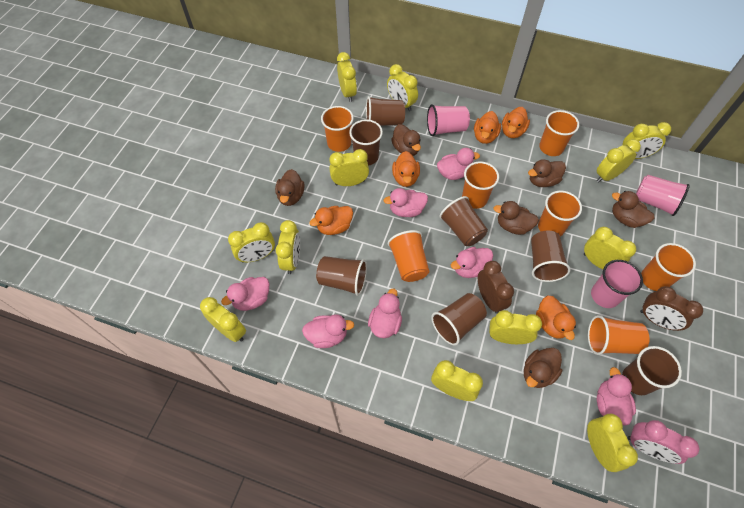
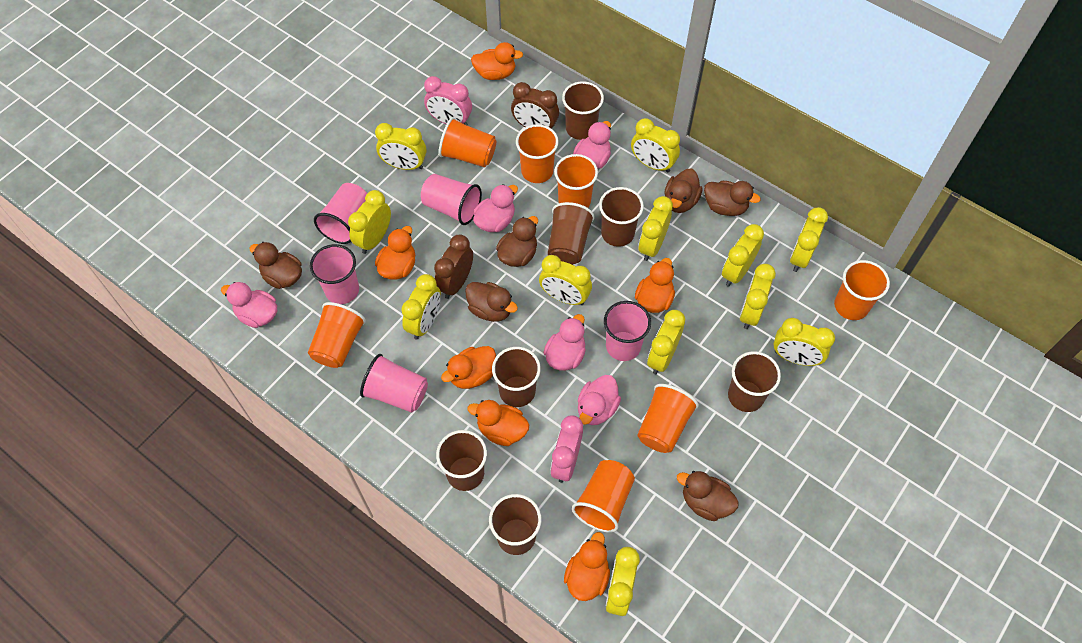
orange duck: [309,206,353,235] [392,151,420,187] [474,111,501,144] [502,107,530,138] [536,295,576,340] = 5 -> [375,226,415,280] [441,346,496,389] [468,400,529,446] [471,42,523,80] [564,532,610,601] [635,258,675,313] = 6
pink clock: [628,420,699,464] = 1 -> [424,76,472,125] [551,415,583,483] = 2
pink cup: [427,104,470,136] [591,260,643,308] [636,175,690,216] = 3 -> [310,244,359,304] [314,183,367,244] [360,354,428,413] [421,174,482,225] [604,301,651,361] = 5
pink duck: [221,277,269,311] [302,314,354,348] [368,289,402,338] [384,188,428,217] [437,148,480,180] [451,247,493,278] [597,367,636,426] = 7 -> [221,282,277,328] [473,184,518,232] [543,314,586,371] [573,121,611,168] [578,375,621,425] = 5

